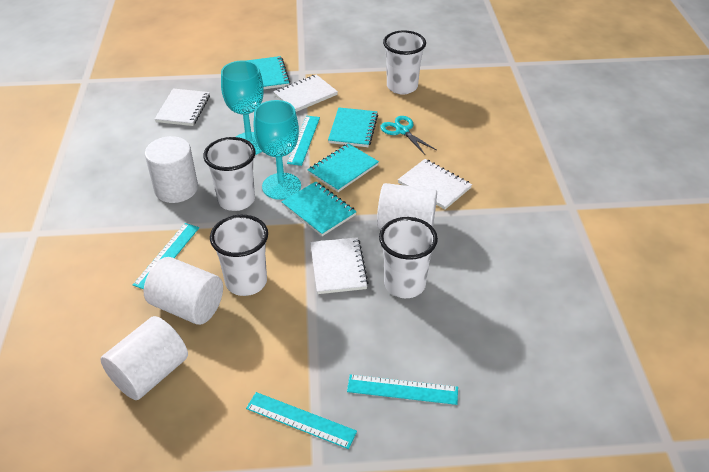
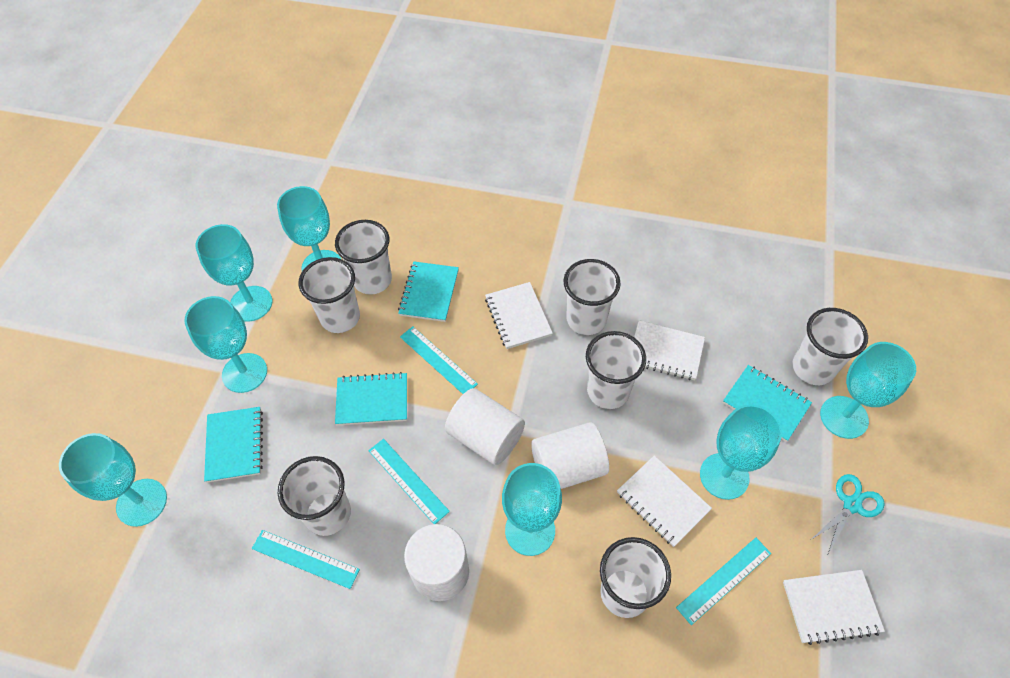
turquoise goblet: [221,60,264,155] [254,100,301,200] = 2 -> [59,433,167,527] [184,296,267,393] [196,224,272,321] [277,186,341,271] [502,463,562,556] [700,404,782,500] [820,342,916,439] = 7
white cup: [203,137,255,211] [210,215,268,296] [379,217,438,298] [383,30,426,94] = 4 -> [278,456,351,536] [299,257,360,333] [335,220,392,295] [564,259,621,335] [586,331,646,409] [600,537,671,618] [792,308,868,385] = 7
white cylinder: [100,316,188,400] [144,257,223,325] [145,136,198,203] [377,183,437,229] = 4 -> [404,524,469,601] [445,388,525,465] [531,422,609,489] = 3

